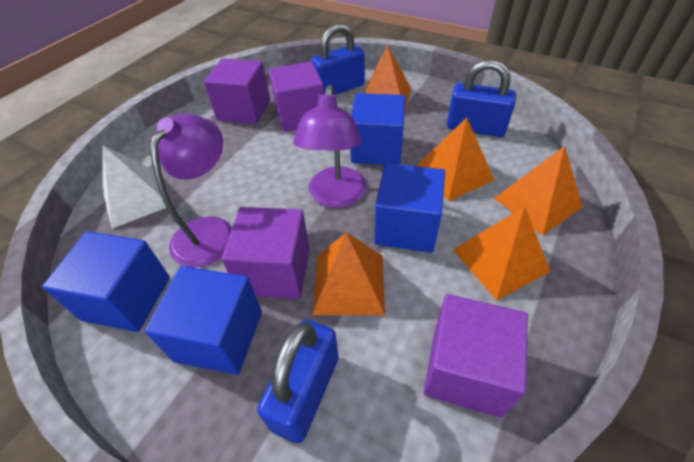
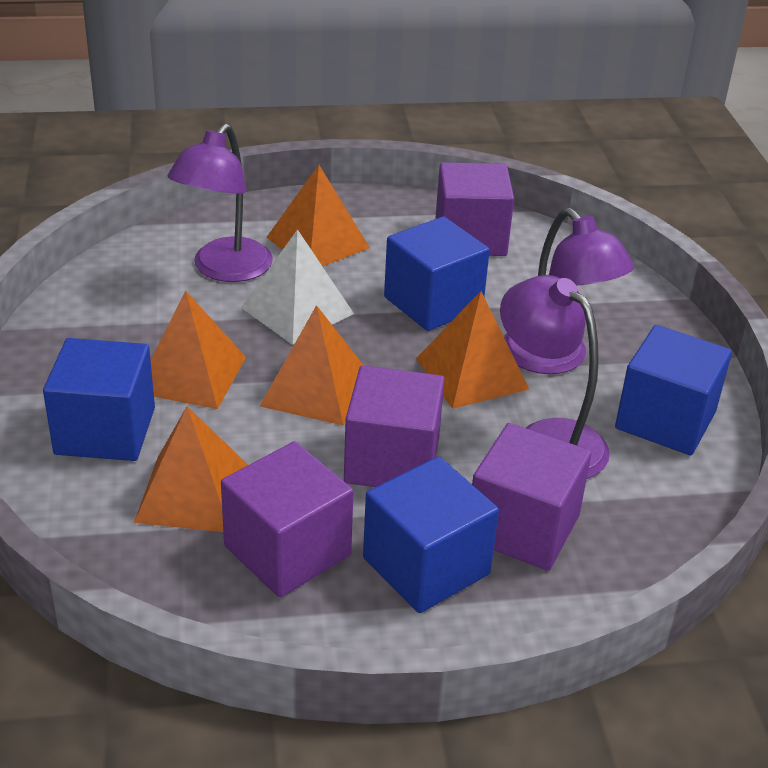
blue padlock: [257,320,339,443] [311,24,365,95] [447,59,516,137] = 3 -> none = 0
purple lamp: [150,113,232,268] [293,85,367,208] = 2 -> [168,124,273,282] [500,275,610,479] [504,208,634,374] = 3

